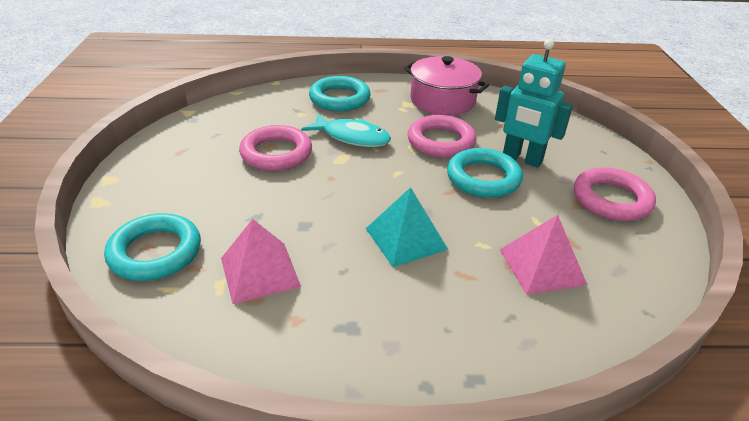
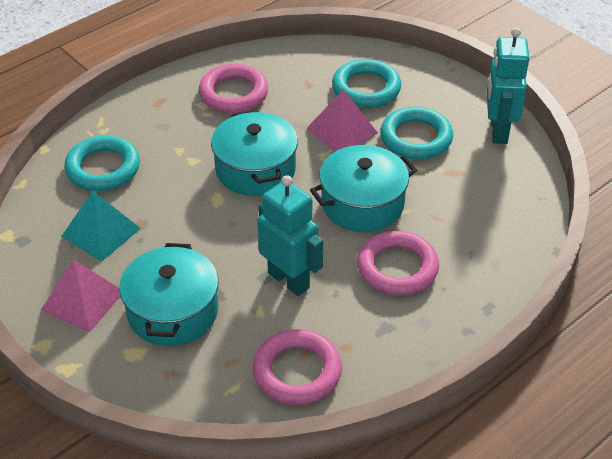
pink pot: [404,56,489,115] = 1 -> none = 0
turquoise fish: [301,113,391,147] = 1 -> none = 0
turquoise pot: none = 0 -> [119,243,219,346] [211,110,298,196] [310,145,417,232] = 3
turquoise robot: [495,39,573,168] = 1 -> [258,175,323,296] [486,27,529,144] = 2

